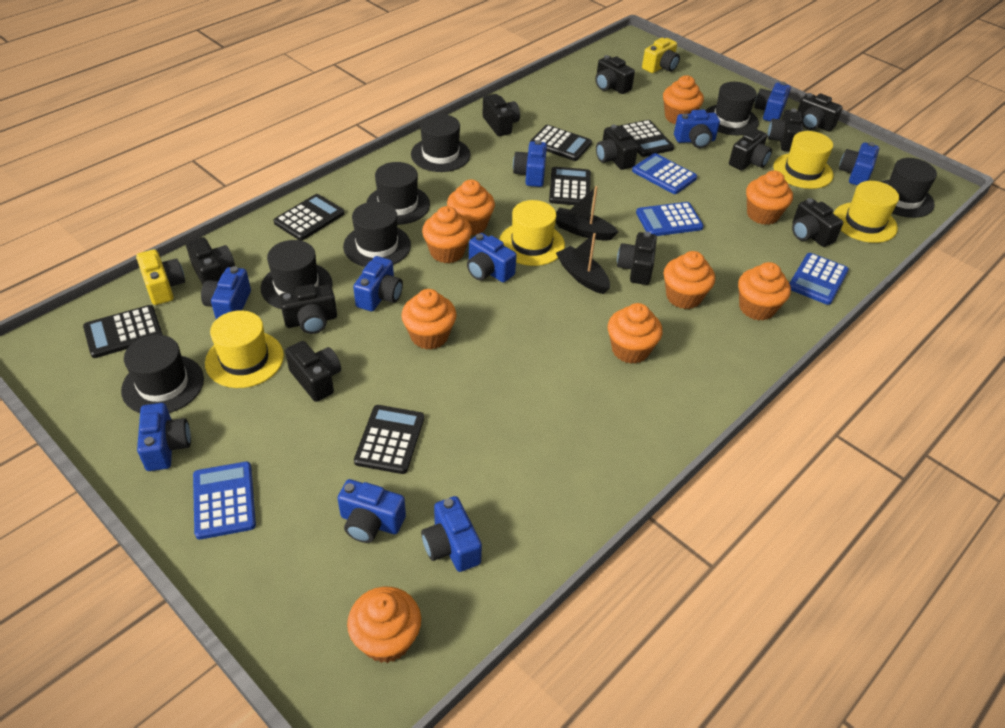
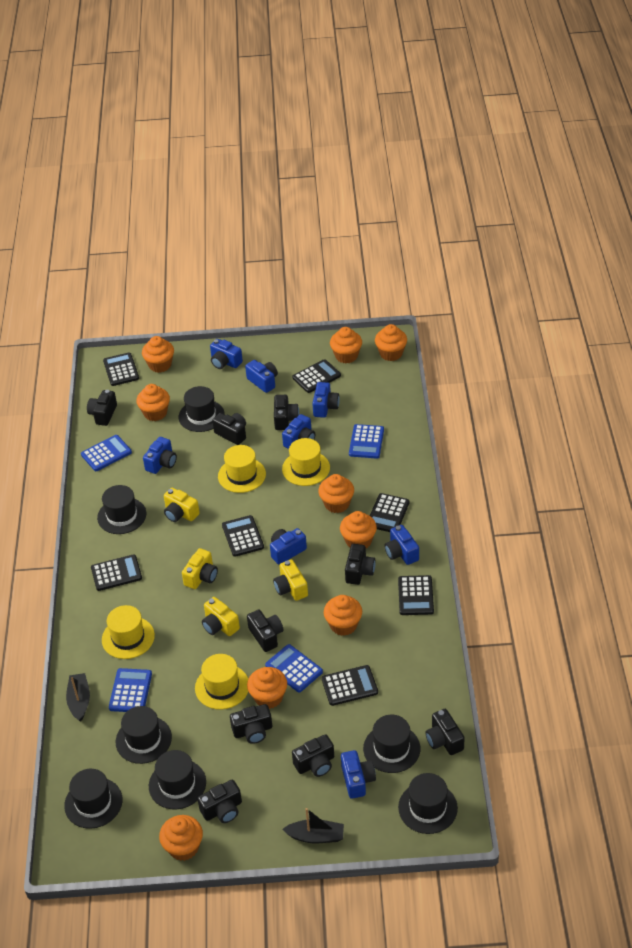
black calculator: [83,305,163,358] [274,194,344,241] [354,405,424,474] [530,125,592,161] [549,167,591,205] [619,120,674,157] = 6 -> [91,554,142,591] [103,353,139,386] [222,515,264,557] [292,359,341,393] [322,665,378,706] [370,493,410,532] [398,575,434,615] = 7
black camera: [186,237,235,285] [279,284,337,334] [285,341,341,402] [483,94,520,136] [595,55,635,94] [596,125,638,170] [617,232,657,285] [729,128,772,170] [767,109,804,152] [792,198,843,247] [797,93,843,132] = 11 -> [87,390,117,426] [197,780,242,823] [212,413,246,445] [230,704,272,744] [247,610,283,652] [274,395,299,430] [292,734,334,777] [345,544,375,585] [425,709,465,755] = 9
blue camera: [137,403,191,471] [201,266,251,319] [337,479,406,543] [353,256,403,311] [421,496,482,572] [467,233,517,282] [513,140,547,187] [674,109,720,148] [754,82,791,121] [839,142,879,186] = 10 -> [143,437,177,474] [210,339,243,369] [245,360,278,393] [270,528,307,565] [282,414,315,449] [312,382,340,418] [341,750,376,799] [385,525,419,565] = 8
yellow camera: [136,249,185,305] [642,38,680,73] = 2 -> [164,488,200,522] [182,548,218,589] [202,597,240,636] [273,559,308,601] = 4

